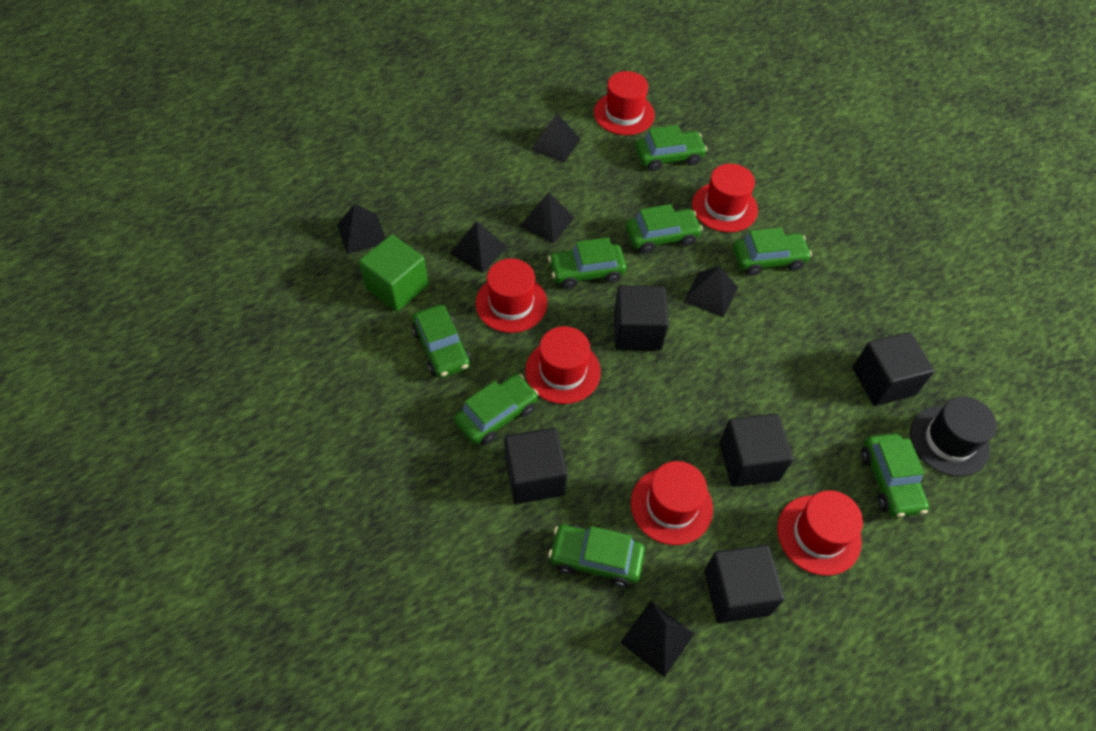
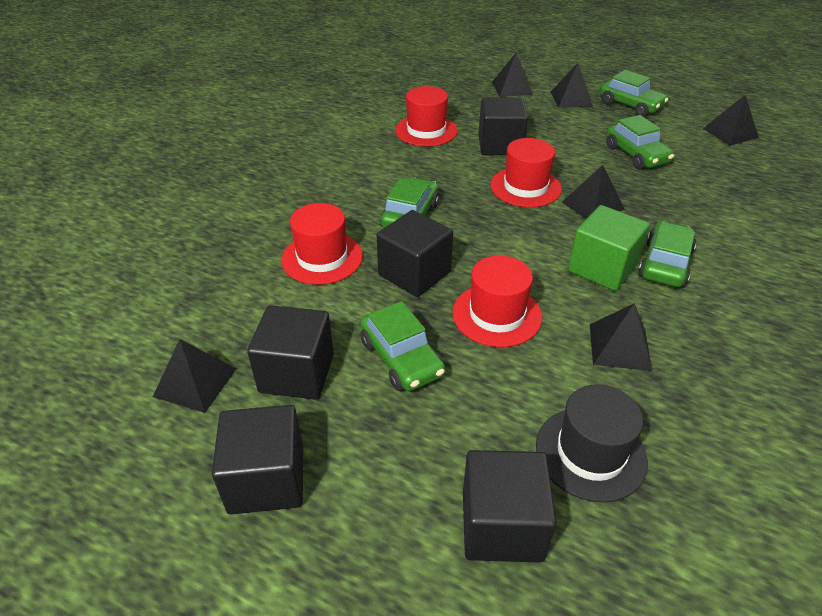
green car: [412,305,471,378] [454,374,538,445] [548,237,627,289] [548,524,645,587] [626,204,703,254] [635,125,707,171] [733,227,812,276] [861,433,929,517] = 8 -> [360,301,445,391] [380,177,440,228] [600,70,668,117] [606,115,674,170] [638,221,696,288] = 5
red hat: [476,258,547,333] [525,326,601,404] [594,71,655,135] [631,461,713,545] [692,164,758,232] [777,490,863,576] = 6 -> [281,203,363,285] [395,86,458,147] [452,256,542,347] [490,138,562,208] = 4

